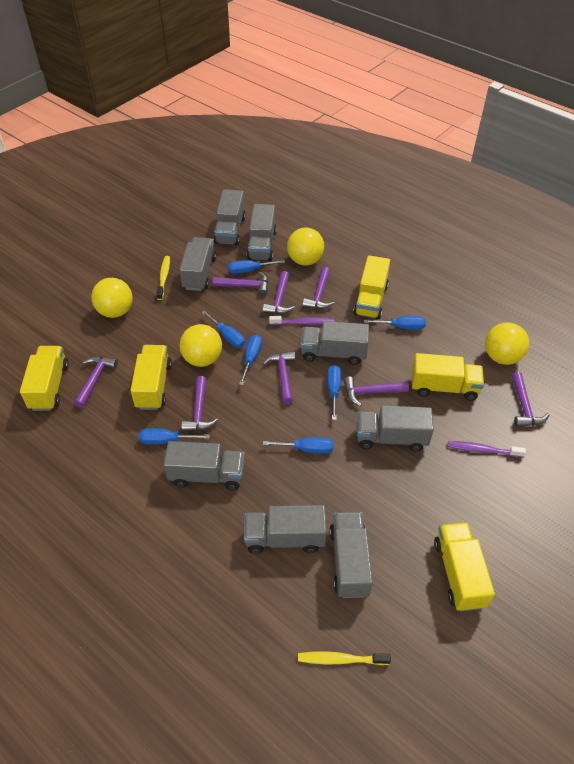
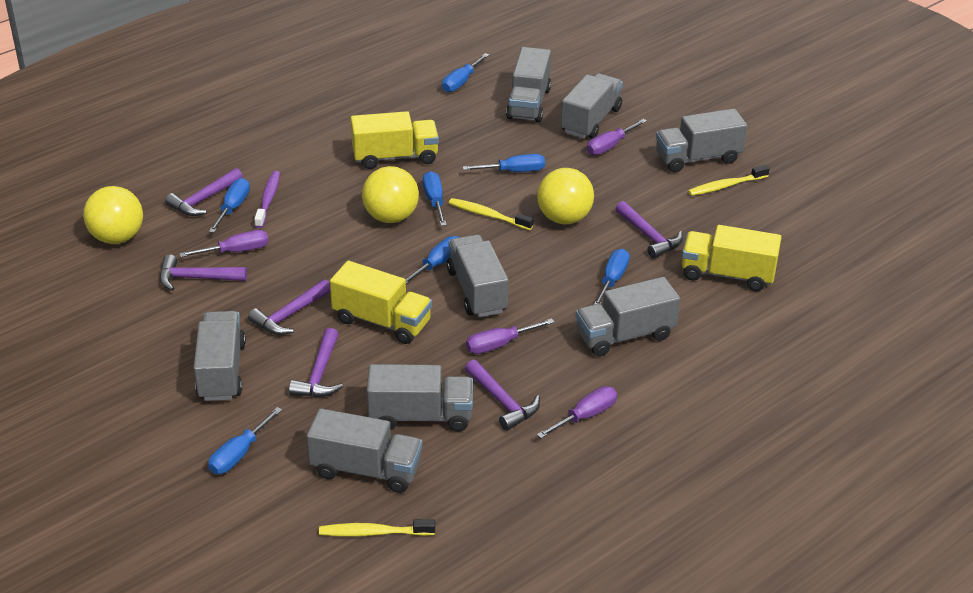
purple hammer: [74,356,118,408] [181,376,218,431] [213,271,268,296] [262,271,295,314] [263,351,295,404] [302,267,335,309] [343,376,409,406] [511,372,549,427] = 8 -> [160,255,247,291] [165,168,243,216] [248,279,331,335] [289,328,343,397] [465,359,540,431] [615,201,683,259] = 6
purple screwdriver: none = 0 -> [179,230,268,257] [466,318,555,354] [537,386,617,438] [587,119,647,155] = 4
purple toothbrush: [269,316,334,325] [448,441,526,458] = 2 -> [254,171,280,228] = 1
yellow ball: [91,278,133,318] [180,324,222,367] [287,228,324,266] [485,323,529,365] = 4 -> [83,186,143,244] [362,166,419,223] [537,168,594,224] = 3
yellow toothbrush: [156,256,170,300] [298,651,391,665] = 2 -> [319,519,435,537] [449,198,533,230] [688,165,770,196] = 3
yellow truck: [20,346,69,411] [130,345,172,410] [353,255,390,319] [412,353,484,401] [434,522,495,611] = 5 -> [330,261,432,344] [351,111,439,169] [682,225,782,291] = 3

